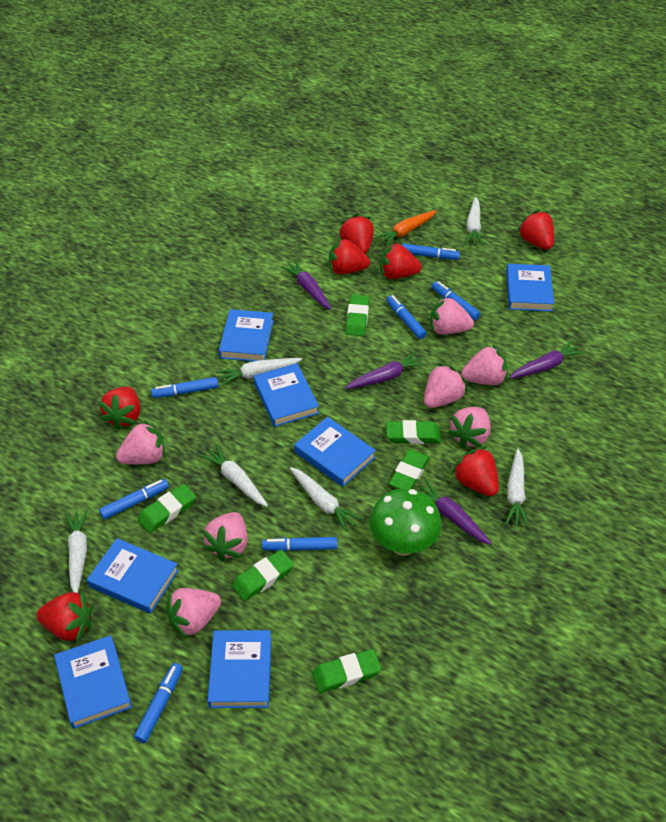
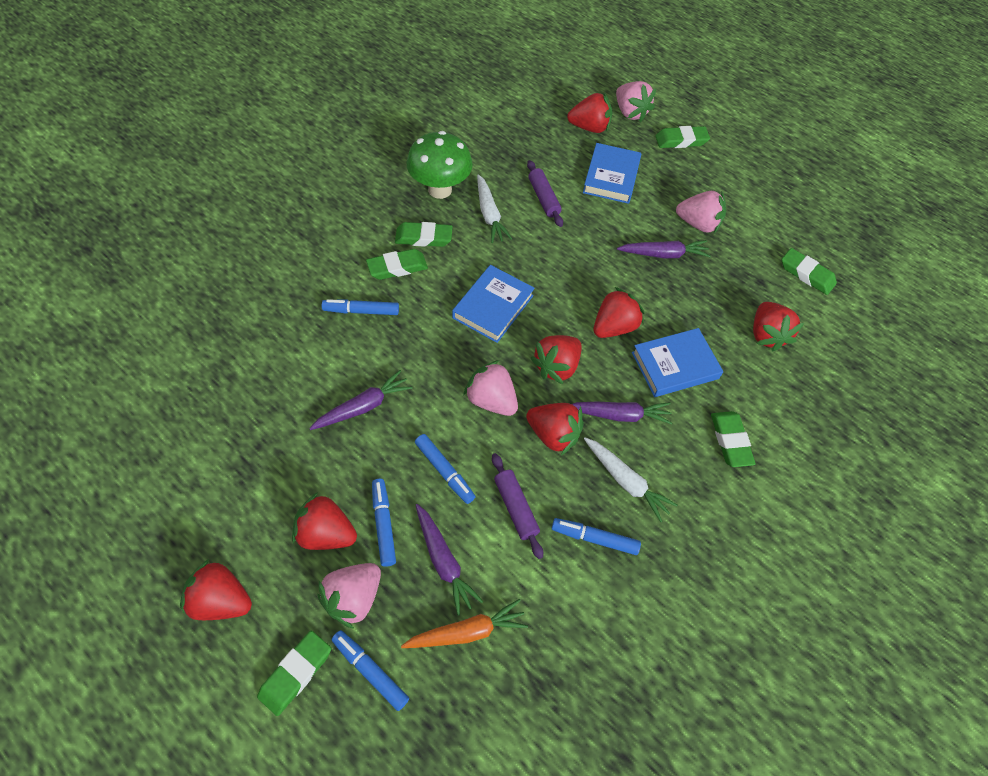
blue book: [54,635,132,729] [87,538,179,614] [208,630,272,708] [219,309,274,361] [253,363,319,427] [294,417,376,487] [506,264,554,312] = 7 -> [452,265,535,343] [583,143,641,204] [632,328,723,397] = 3
blue marker: [99,479,169,520] [134,663,183,743] [151,377,218,398] [262,537,337,551] [386,295,427,339] [402,243,460,260] [432,281,481,320] = 7 -> [322,299,399,315] [332,630,409,711] [372,479,396,567] [415,434,476,504] [552,518,641,555] = 5
pink strawberry: [116,420,166,465] [166,588,221,638] [203,512,248,561] [424,363,467,408] [430,296,474,335] [448,407,491,449] [461,344,507,385] = 7 -> [318,563,381,629] [463,360,518,416] [616,81,656,122] [676,191,726,234] = 4
purple rolling pin: none = 0 -> [492,453,543,559] [527,160,563,227] = 2
white carrot: [65,510,88,593] [200,444,268,507] [216,358,302,386] [290,467,362,532] [465,197,483,246] [505,449,528,527] = 6 -> [477,174,512,243] [584,437,677,522] = 2

